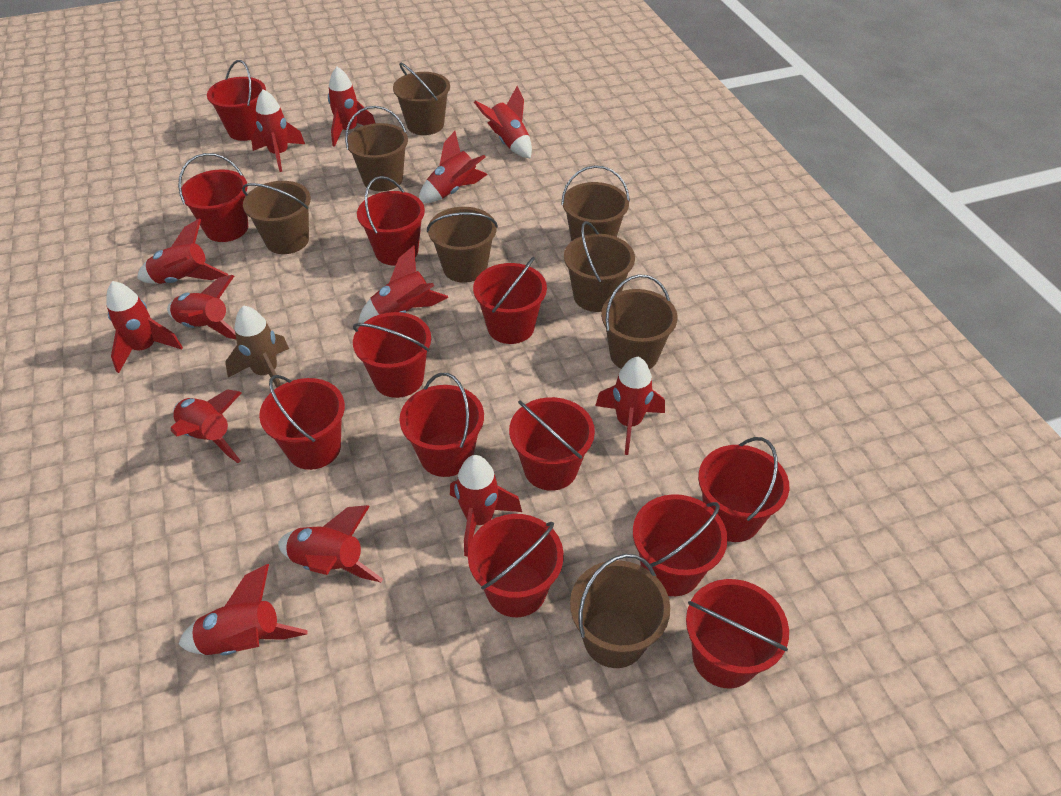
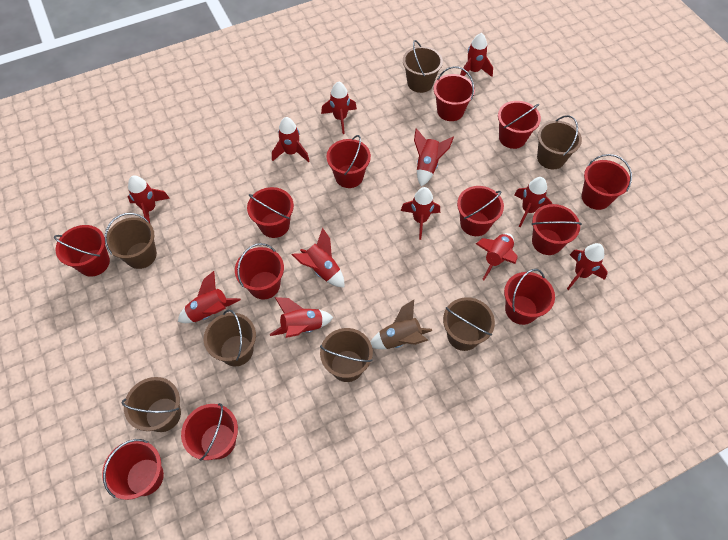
brown bucket: [242,181,311,254] [345,106,408,191] [393,62,450,135] [427,207,498,283] [561,165,630,242] [564,221,635,312] [570,554,670,668] [601,274,678,369] = 8 -> [105,213,157,269] [122,377,181,432] [204,310,256,366] [320,328,373,382] [403,40,443,93] [443,297,495,351] [537,115,582,169] = 7
red rocket: [106,281,183,373] [137,219,228,284] [167,275,236,339] [171,389,241,463] [179,564,308,656] [251,89,305,172] [278,505,383,582] [328,67,375,147] [358,246,449,323] [419,131,488,203] [450,455,522,557] [474,86,532,159] [595,357,665,455] = 13 -> [128,175,170,223] [178,271,241,323] [270,297,333,338] [272,117,309,162] [292,228,344,288] [321,82,357,134] [401,187,440,240] [414,128,454,187] [460,33,493,77] [476,233,518,280] [514,177,552,227] [567,243,608,290] = 12

